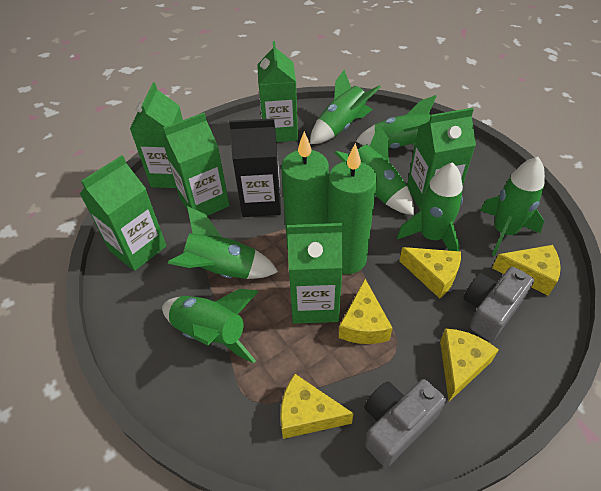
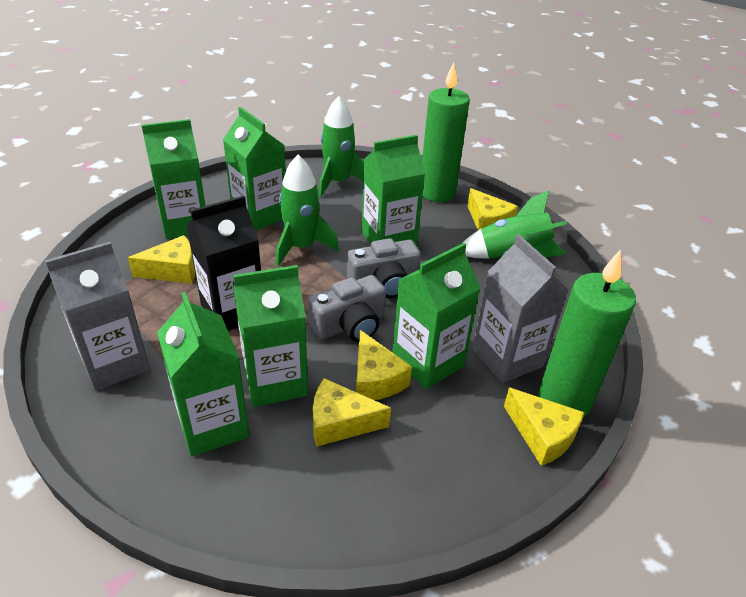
green rocket: [162,289,259,363] [168,206,278,279] [310,70,381,144] [335,124,414,215] [356,95,436,148] [397,162,463,251] [480,157,545,256] = 7 -> [276,155,339,266] [318,96,364,197] [463,190,567,259] = 3
grey carton: none = 0 -> [45,242,150,391] [472,234,569,383] = 2

